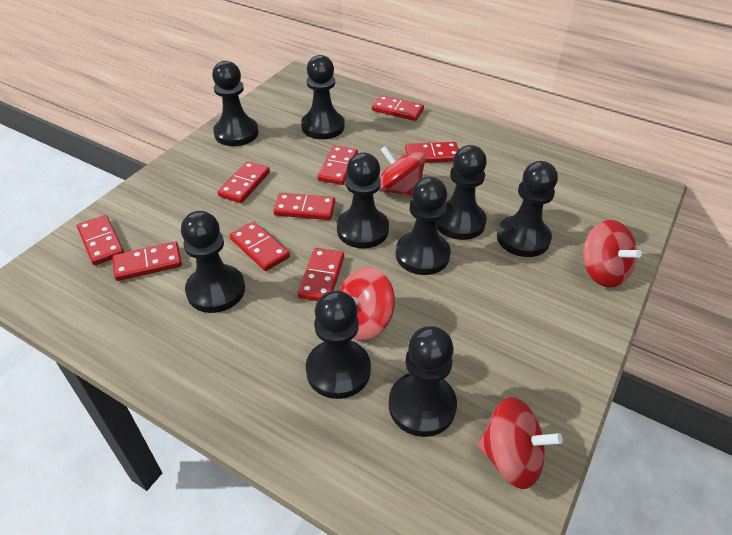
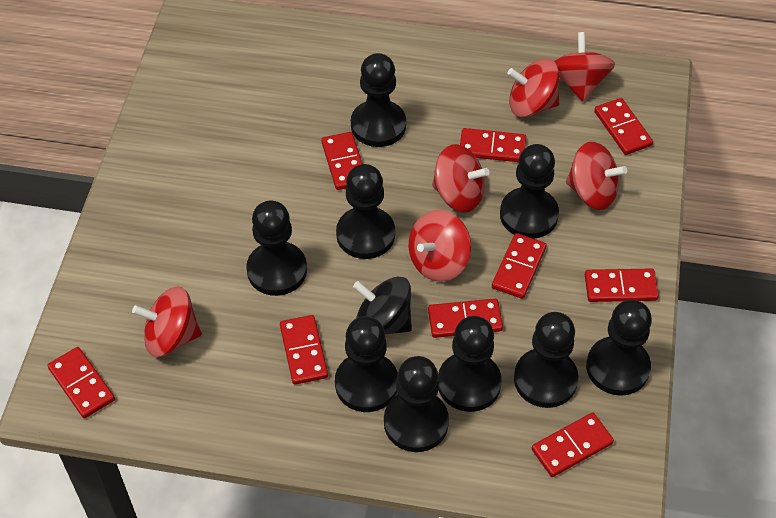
black spinning top: none = 0 -> [353,277,412,334] = 1
red spinning top: [339,267,395,340] [379,145,426,197] [477,397,563,489] [583,220,642,288] = 4 -> [132,286,202,357] [409,210,471,282] [432,144,490,212] [508,59,559,117] [554,32,615,101] [566,142,627,210] = 6

